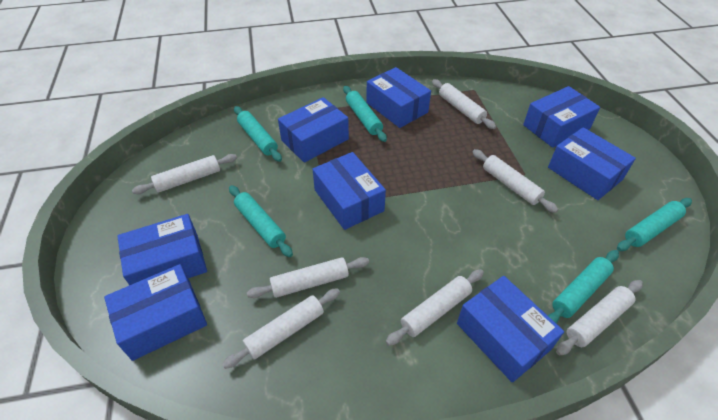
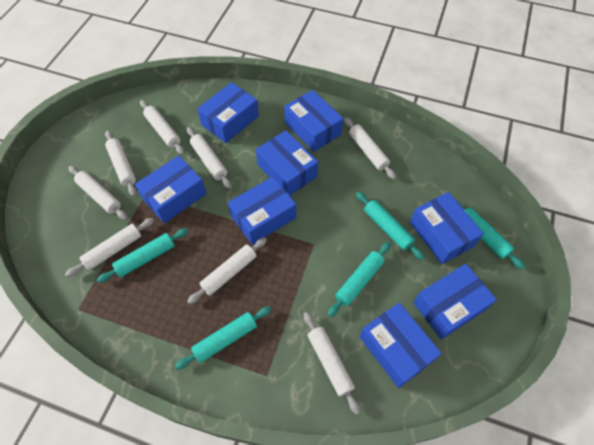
white rolling pin: [132,154,237,194] [222,288,340,369] [247,257,369,298] [386,269,484,346] [432,79,496,129] [473,149,558,213] [556,280,643,355] = 7 -> [65,218,154,277] [69,166,128,220] [105,130,137,196] [140,100,184,155] [187,127,231,189] [187,237,267,304] [304,312,360,415] [344,117,396,179] = 8

